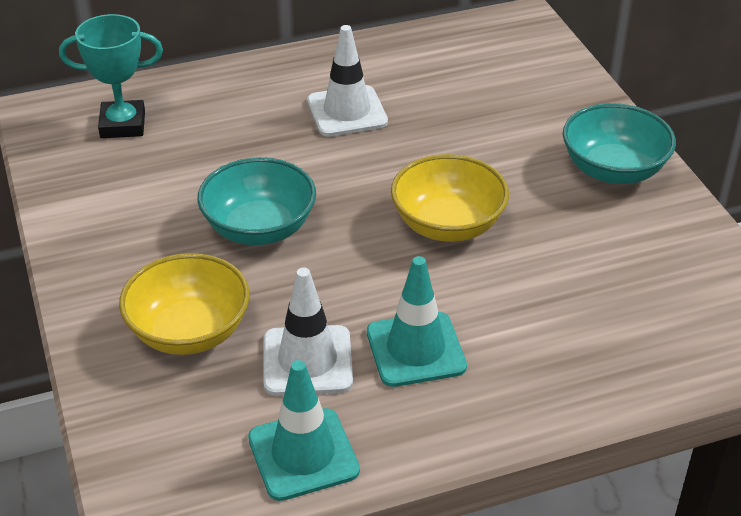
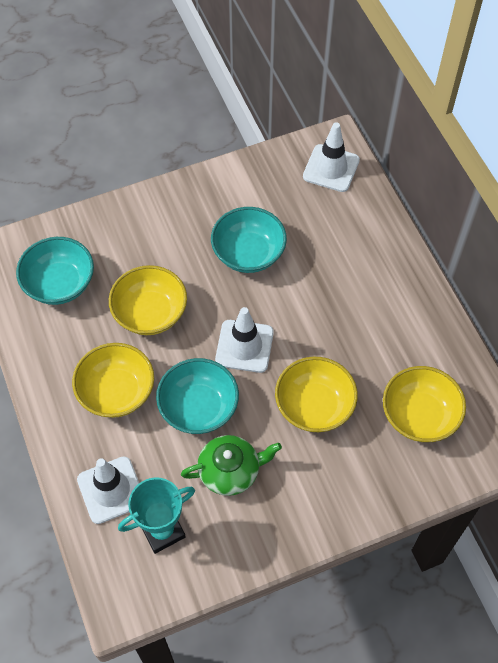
green teapot: none = 0 -> [181,435,282,496] = 1
turquoise bowl: [197,157,316,245] [563,103,676,184] = 2 -> [16,237,94,305] [156,358,239,434] [211,207,287,273] = 3
turquoise traffic cone: [248,360,360,501] [367,256,467,387] = 2 -> none = 0
white traffic cone: [264,267,353,396] [307,25,388,137] = 2 -> [77,456,139,524] [215,307,274,373] [303,122,360,192] = 3
yellow bowl: [119,253,250,355] [391,154,509,242] = 2 -> [72,343,154,418] [109,265,187,335] [275,357,358,432] [383,366,466,442] = 4

